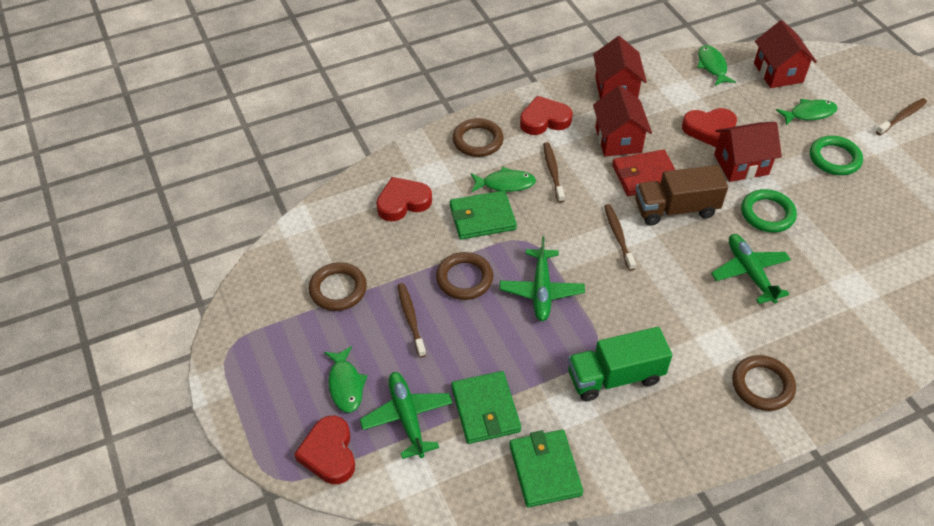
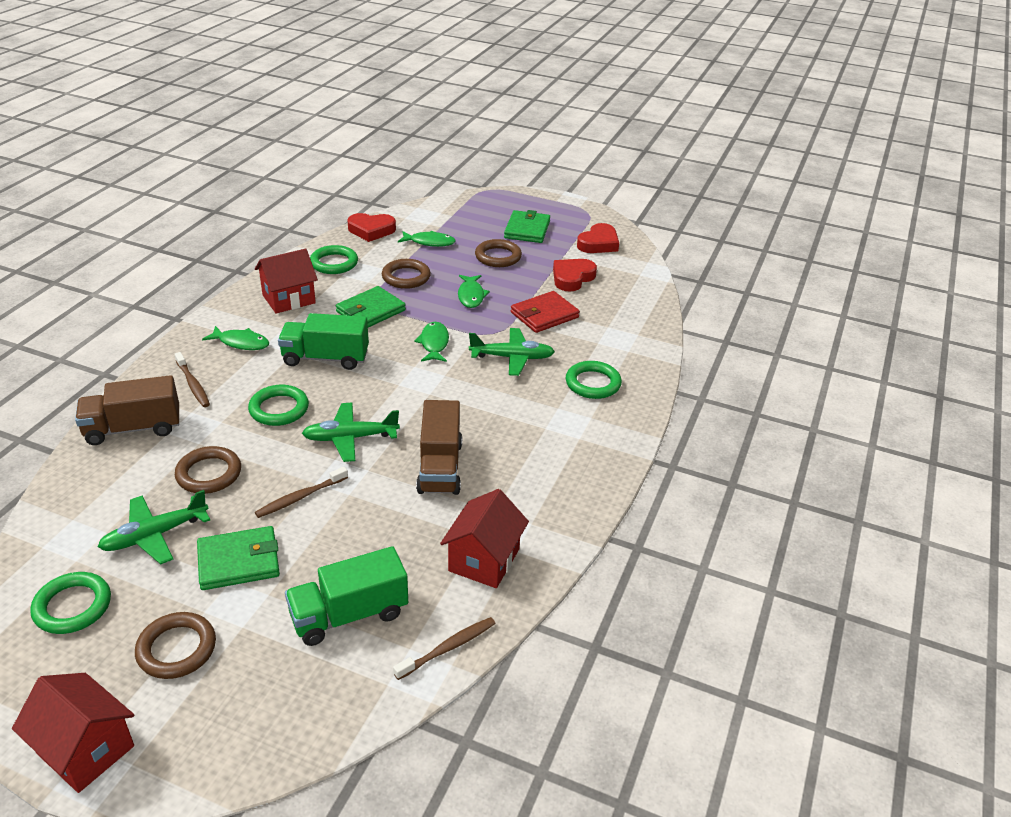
brown toothbrush: [397,283,426,358] [543,142,565,203] [604,204,636,271] [876,98,927,135] = 4 -> [175,352,210,407] [255,467,348,518] [393,617,496,680] = 3
brown truck: [635,165,728,226] = 1 -> [75,375,179,445] [416,400,462,495] = 2
green ring: [741,189,797,233] [810,136,863,175] = 2 -> [30,572,111,634] [248,385,309,426] [310,245,358,274] [566,361,622,399] = 4
green truck: [568,327,672,402] = 1 -> [278,313,369,370] [285,546,408,646] = 2
red heart: [294,416,355,484] [376,177,432,221] [520,96,573,135] [682,108,737,147] = 4 -> [347,213,396,242] [553,259,597,292] [577,223,619,253] = 3
red house: [593,36,647,99] [593,86,652,156] [714,122,782,182] [754,20,817,88] = 4 -> [12,673,134,793] [255,249,318,314] [440,489,529,588] = 3

